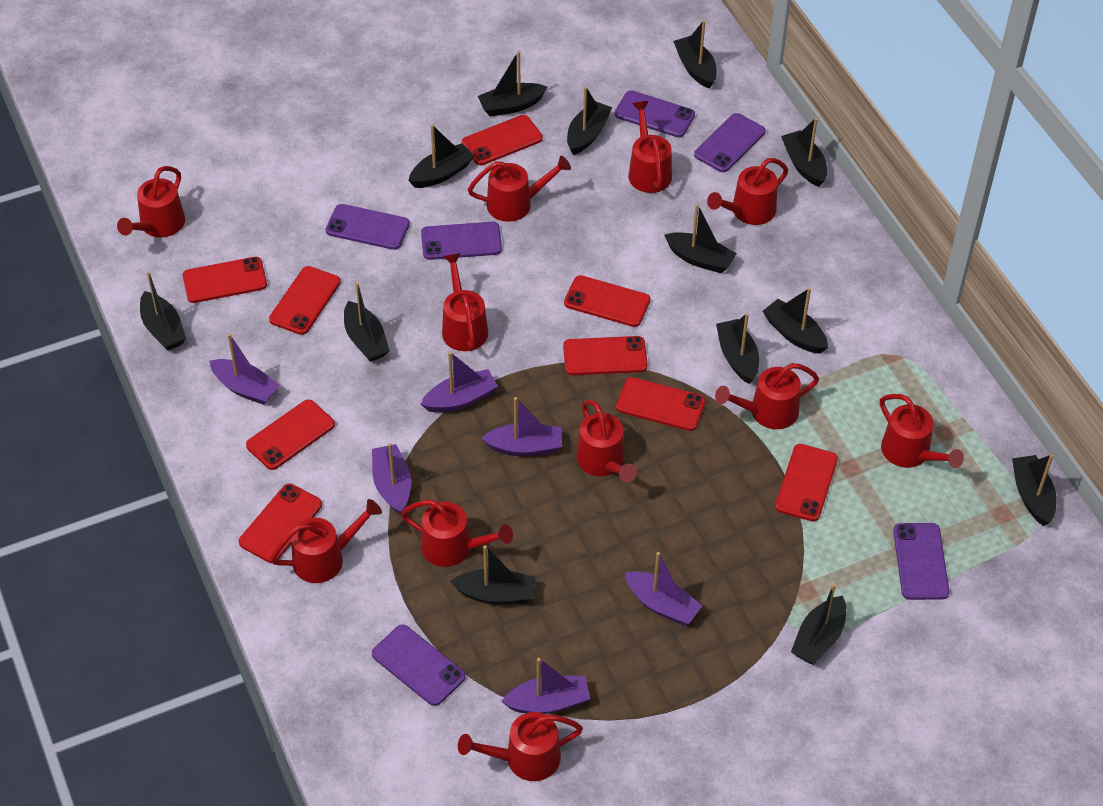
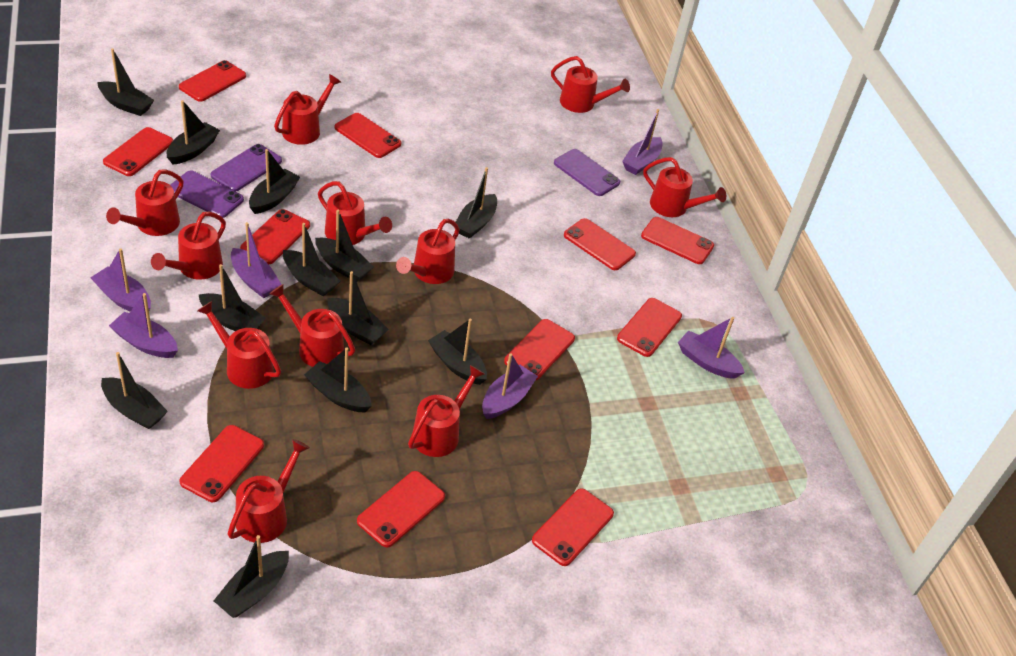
black boat: [140,271,186,350] [344,282,390,362] [408,124,474,188] [450,545,536,604] [478,51,547,116] [567,87,612,155] [664,204,737,273] [673,20,717,89] [716,313,759,384] [762,288,828,354] [781,118,827,187] [791,584,846,665] [1012,454,1057,526] = 13 -> [97,48,154,116] [101,352,168,429] [167,100,220,165] [199,264,266,331] [214,535,289,618] [249,149,300,214] [283,223,340,296] [304,347,372,412] [315,210,374,282] [327,271,389,345] [428,318,487,385] [456,167,497,239] = 12
purple phone: [326,204,410,250] [372,625,465,706] [421,222,502,260] [615,90,695,138] [694,113,765,172] [893,523,950,600] = 6 -> [170,170,244,218] [210,144,282,192] [554,149,620,196] = 3
red phone: [183,257,267,303] [239,483,322,563] [246,399,335,470] [269,266,341,335] [462,115,543,165] [563,336,648,375] [564,275,650,327] [616,377,705,431] [775,444,838,522] = 9 -> [103,127,173,176] [179,60,246,102] [179,425,264,502] [240,209,310,264] [335,113,401,158] [357,471,445,547] [504,319,575,381] [532,488,614,566] [564,218,636,270] [617,298,682,357] [641,217,714,264] = 11

